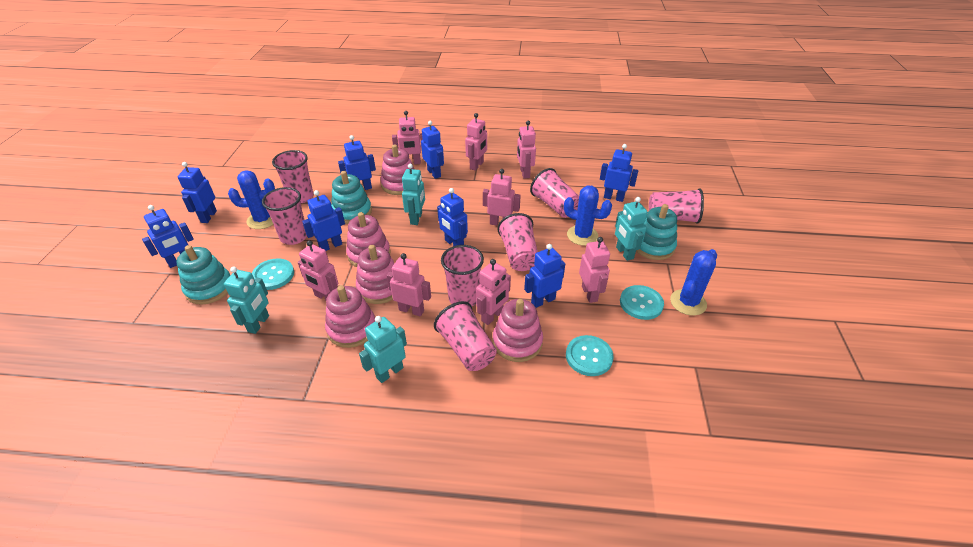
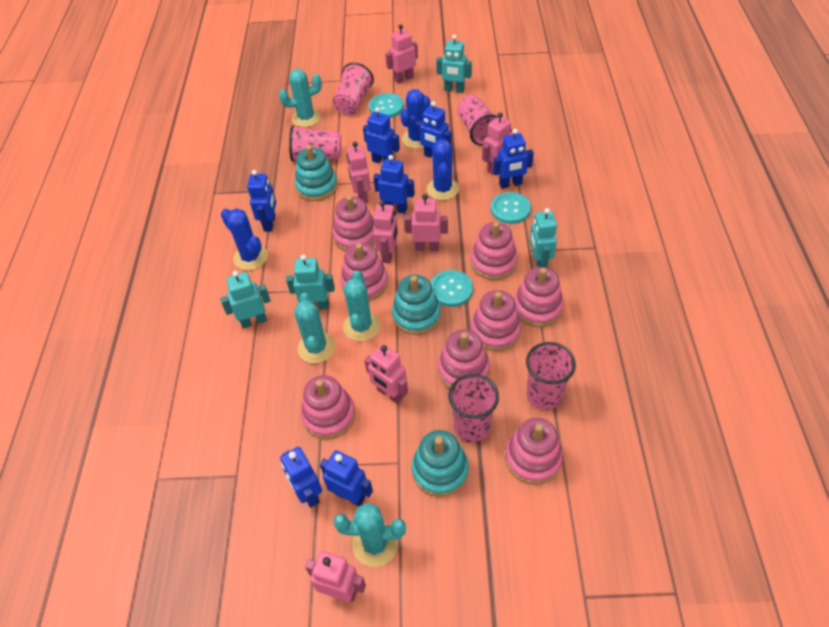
blue robot: [142,205,194,268] [178,162,217,223] [302,190,345,251] [338,135,376,190] [421,121,444,179] [437,188,468,246] [524,244,565,308] [600,144,638,202] = 8 -> [247,170,276,232] [280,447,322,508] [320,450,373,506] [363,107,400,163] [373,155,415,214] [416,101,452,158] [493,129,534,189] = 7
pink cup: [262,187,307,245] [272,150,314,203] [434,301,497,371] [441,245,484,306] [498,213,538,271] [530,168,579,218] [649,188,704,224] = 7 -> [289,125,341,162] [333,62,374,115] [448,374,499,442] [457,95,498,146] [526,342,576,410] = 5
pink robot: [298,240,338,300] [387,253,431,317] [392,111,423,164] [465,113,487,171] [476,259,511,325] [483,169,521,226] [517,120,536,178] [579,237,610,303] = 8 -> [305,551,366,602] [347,142,371,203] [364,344,408,404] [373,201,398,263] [385,24,418,84] [405,194,448,251] [482,112,512,175] = 7
pink stacking toy: [325,285,375,348] [346,212,390,267] [356,245,394,304] [380,144,414,195] [493,299,543,362] = 5 -> [301,375,356,439] [332,195,375,251] [341,243,388,301] [438,329,490,388] [471,222,518,280] [471,290,521,351] [505,418,563,485] [514,267,564,327] = 8
turquoise cactus: none = 0 -> [279,69,322,127] [294,292,335,363] [333,503,406,567] [343,271,380,341] = 4

